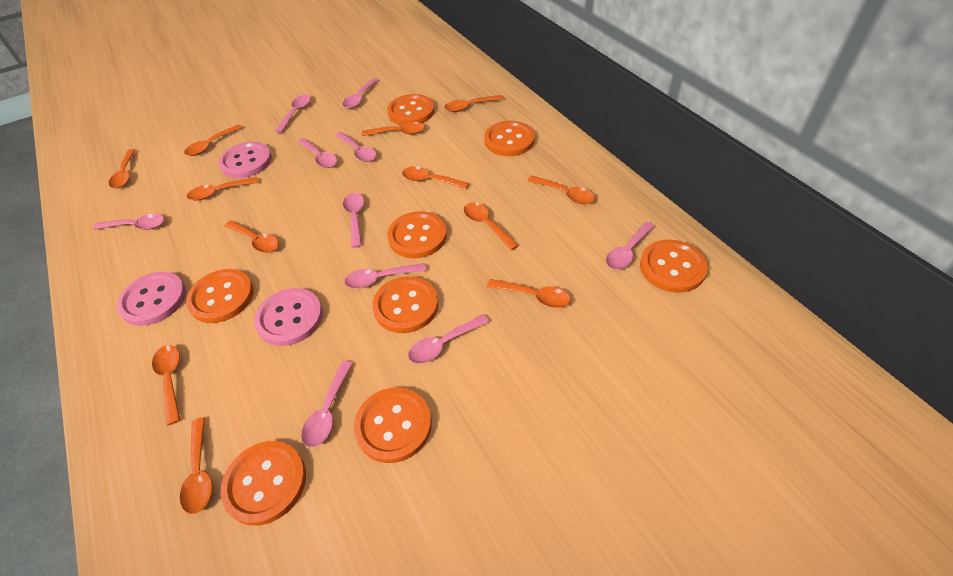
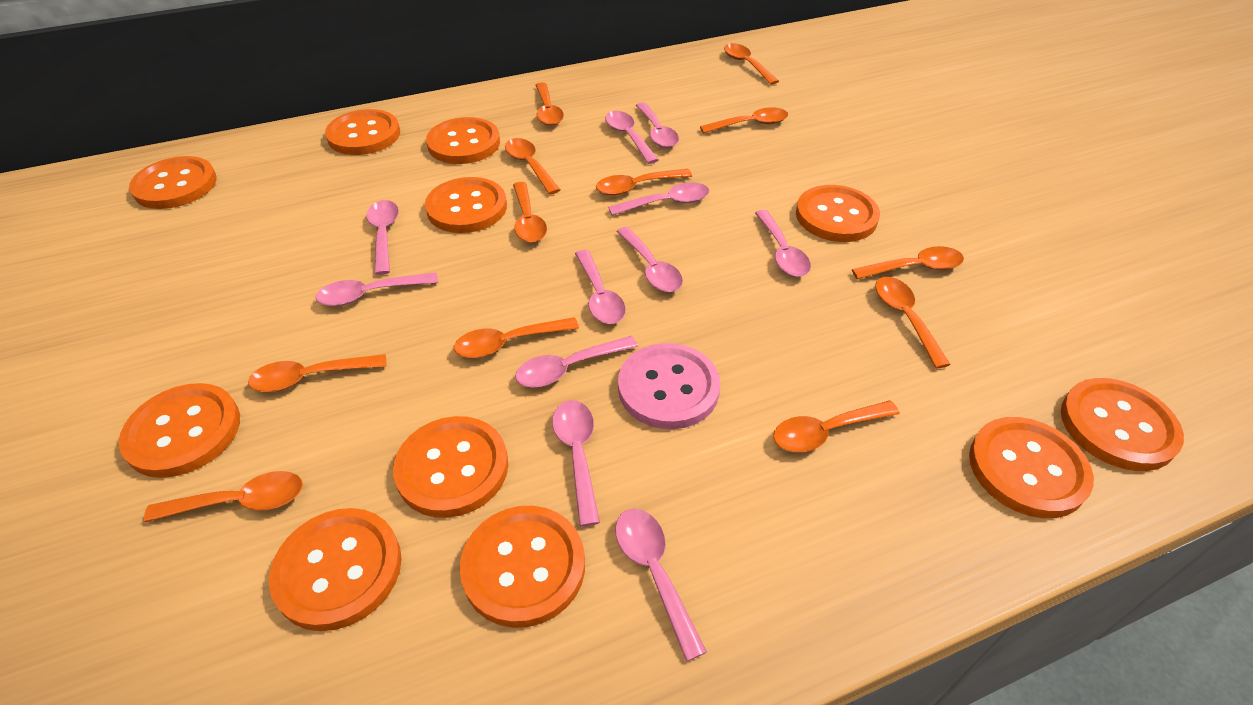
orange button: [186,269,254,323] [220,441,306,526] [354,387,432,463] [372,276,438,333] [387,94,434,125] [387,211,447,258] [484,121,535,156] [640,240,708,293] = 8 -> [119,383,240,478] [129,156,217,209] [269,508,402,631] [325,109,400,155] [393,416,508,518] [425,177,507,233] [426,117,500,164] [460,506,585,628] [796,185,880,242] [969,417,1094,518] [1061,378,1184,471] = 11
pink button: [117,272,186,326] [219,142,272,178] [254,288,323,346] = 3 -> [618,343,720,429] = 1
pink spoon: [93,214,164,230] [275,95,311,133] [297,138,337,168] [301,361,353,447] [335,132,376,162] [343,78,379,109] [343,193,364,248] [344,263,427,289] [408,314,489,364] [606,222,655,270] = 10 -> [315,273,438,306] [366,200,399,275] [515,336,638,388] [552,400,600,527] [575,250,626,324] [605,111,659,164] [608,182,709,216] [615,509,707,661] [616,227,683,292] [635,102,679,148] [755,210,811,277] = 11

